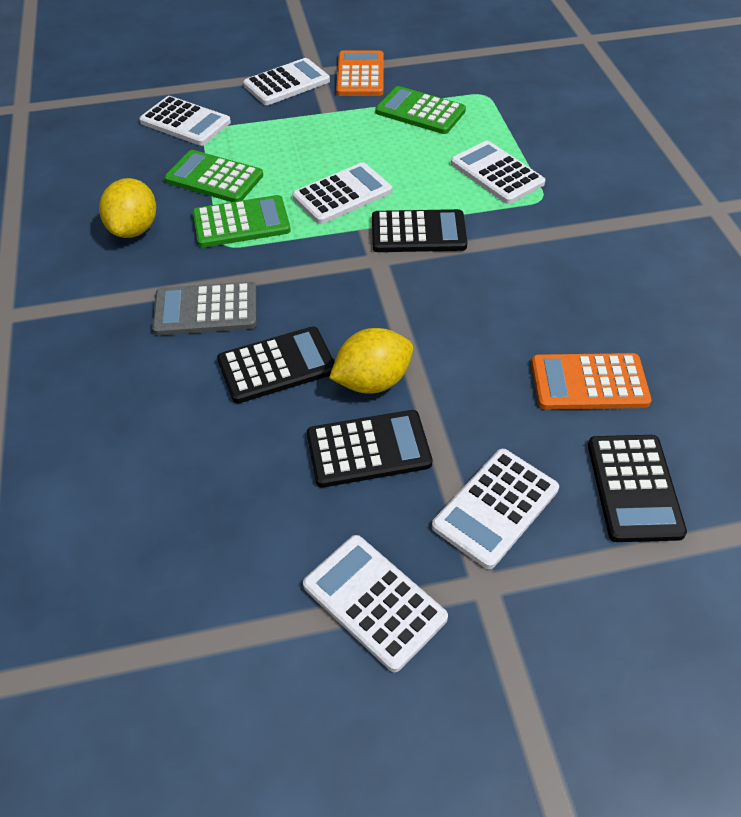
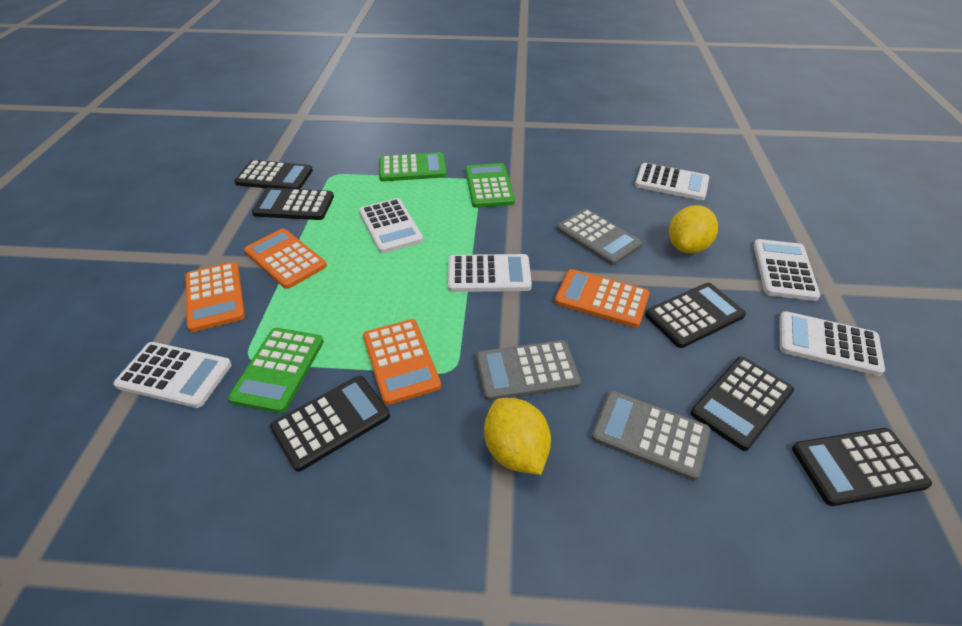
black calculator: [217,326,334,403] [307,410,432,487] [372,209,467,252] [588,435,687,542] = 4 -> [234,160,313,189] [252,188,334,220] [270,376,390,472] [645,283,746,348] [691,356,794,451] [792,428,932,506] = 6
grey calculator: [152,282,257,336] = 1 -> [476,340,581,401] [557,209,642,265] [592,391,711,481] = 3
orange calculator: [336,50,384,96] [531,353,652,410] = 2 -> [185,262,245,332] [244,229,327,289] [363,319,441,405] [555,269,650,328] = 4

